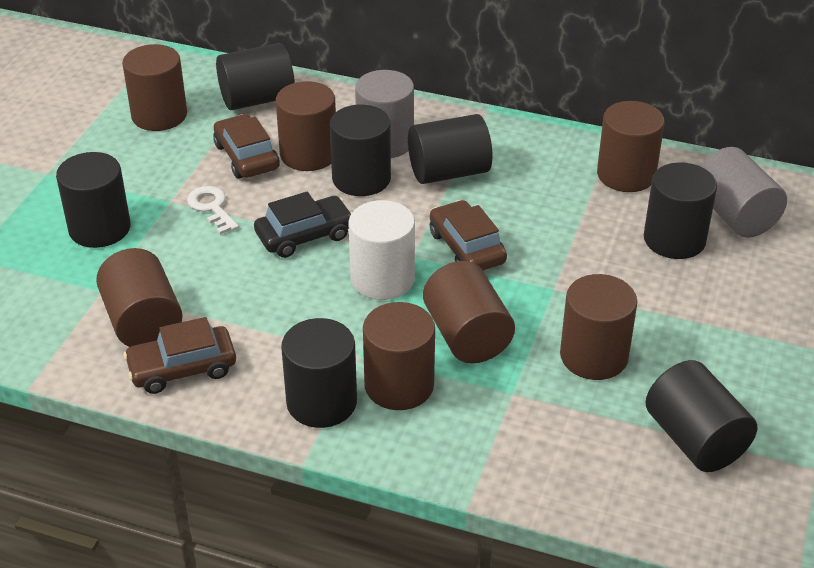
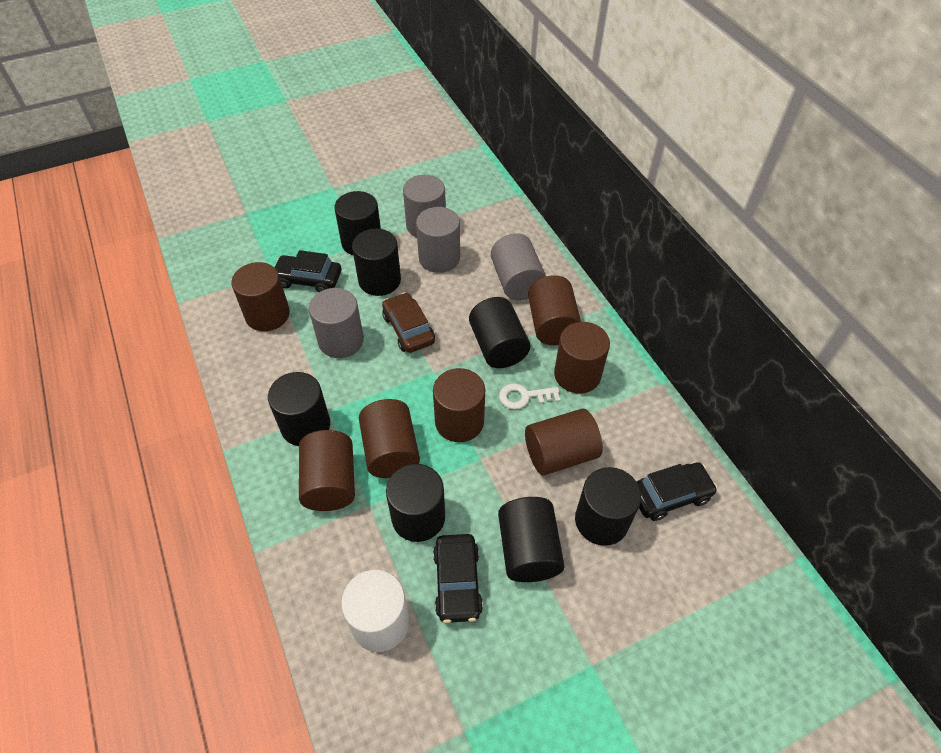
black car: [254,192,352,258] = 1 -> [274,250,341,292] [433,534,483,623] [637,462,718,521] = 3
brown car: [123,317,236,394] [213,114,280,179] [430,200,507,270] = 3 -> [382,292,435,353] = 1
grey cylinder: [355,70,414,158] [700,147,787,238] = 2 -> [309,288,364,358] [403,175,446,237] [416,207,460,273] [491,233,546,300] = 4

